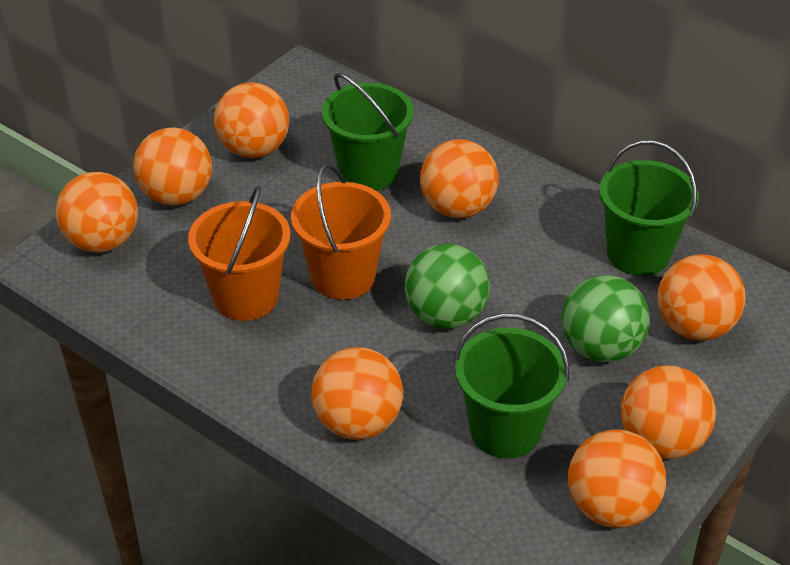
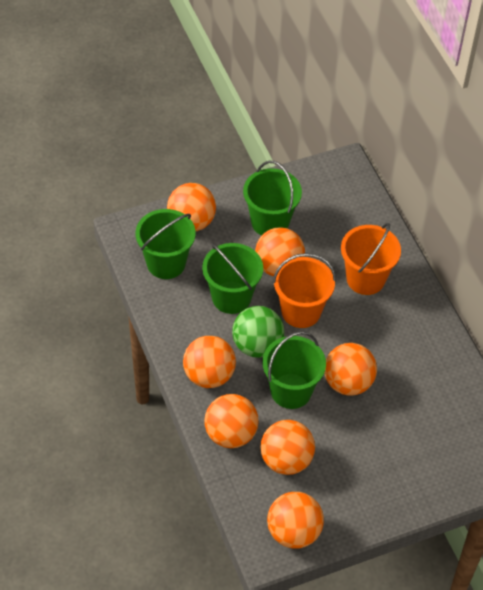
green ball: [405,243,490,329] [561,275,650,363] = 2 -> [232,306,284,358] = 1
green bucket: [322,73,414,191] [454,313,569,459] [599,140,699,276] = 3 -> [136,209,196,279] [202,243,263,314] [243,161,302,236] [262,331,326,409] = 4
orange ball: [56,172,138,253] [133,127,212,206] [214,83,289,158] [311,347,403,440] [420,139,499,218] [568,429,666,528] [621,365,716,459] [657,254,746,341] = 8 -> [167,183,216,231] [183,336,236,388] [204,394,259,448] [255,227,305,277] [260,420,315,475] [267,492,324,549] [325,343,377,396] = 7

